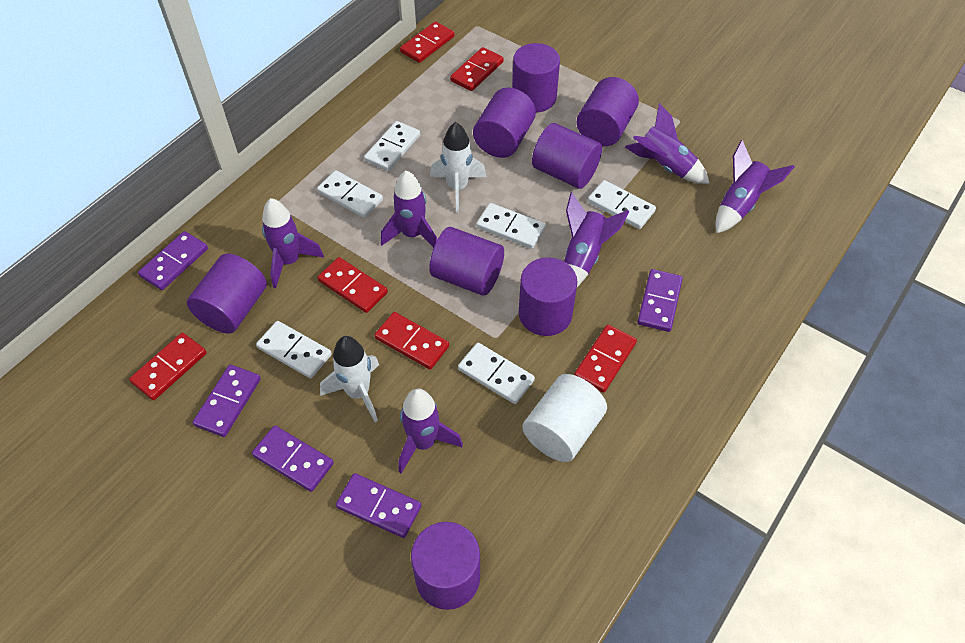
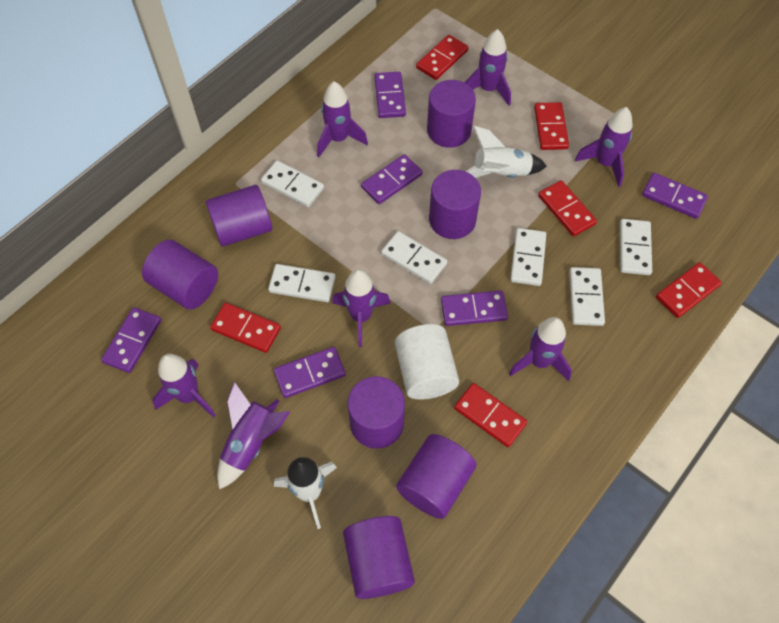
purple cylinder: [187,254,267,334] [411,522,480,610] [429,227,504,296] [473,88,536,158] [512,43,560,112] [519,257,578,336] [532,123,602,189] [577,77,639,146] = 8 -> [142,240,218,310] [206,185,272,247] [343,516,415,599] [348,376,405,449] [396,434,476,519] [427,80,476,148] [429,170,481,239] = 7
purple domino: [138,231,208,290] [193,365,261,437] [252,426,334,492] [336,473,422,538] [637,269,683,332] = 5 -> [101,307,161,373] [274,347,346,398] [361,154,423,204] [374,72,406,118] [441,290,508,326] [642,173,708,219] = 6
purple rocket: [262,198,324,288] [381,170,437,248] [398,388,463,474] [564,192,630,287] [625,103,710,184] [715,140,795,234] = 6 -> [152,354,216,418] [217,382,290,489] [317,81,368,157] [332,269,391,347] [464,29,511,106] [509,317,572,381] [575,107,633,187] = 7

